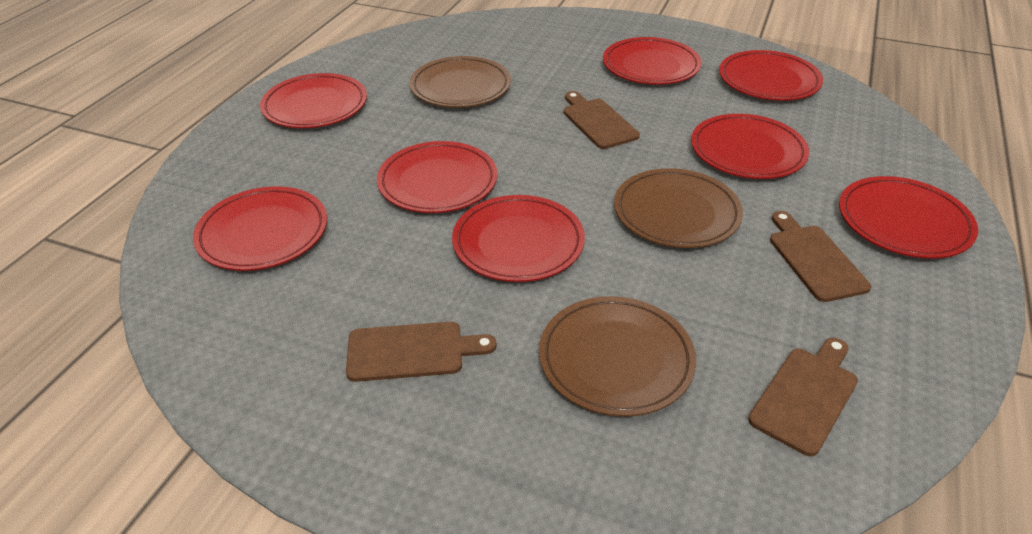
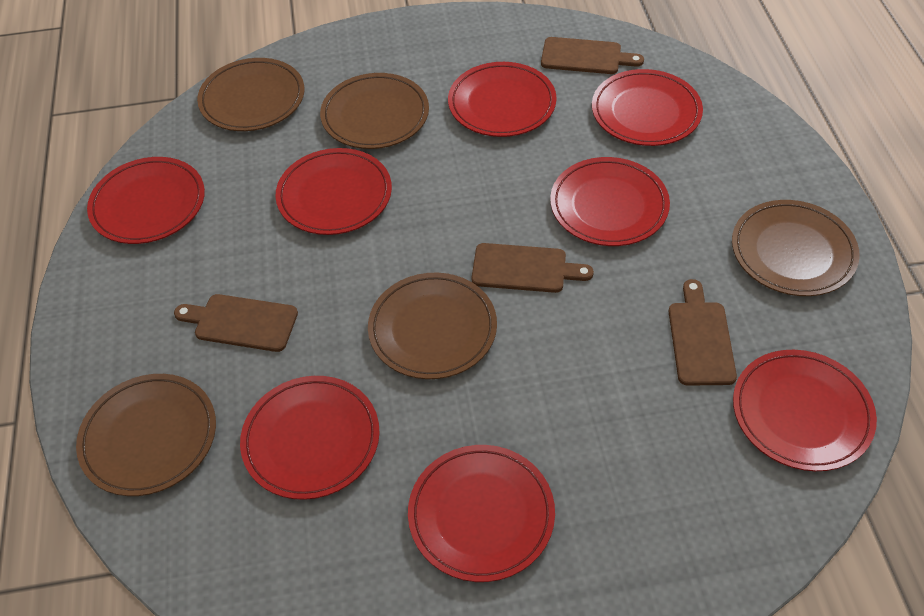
brown plate: [409,56,511,108] [539,296,696,417] [614,168,743,248] = 3 -> [76,374,216,496] [197,58,304,131] [320,73,429,149] [368,273,497,379] [732,200,860,296] = 5

